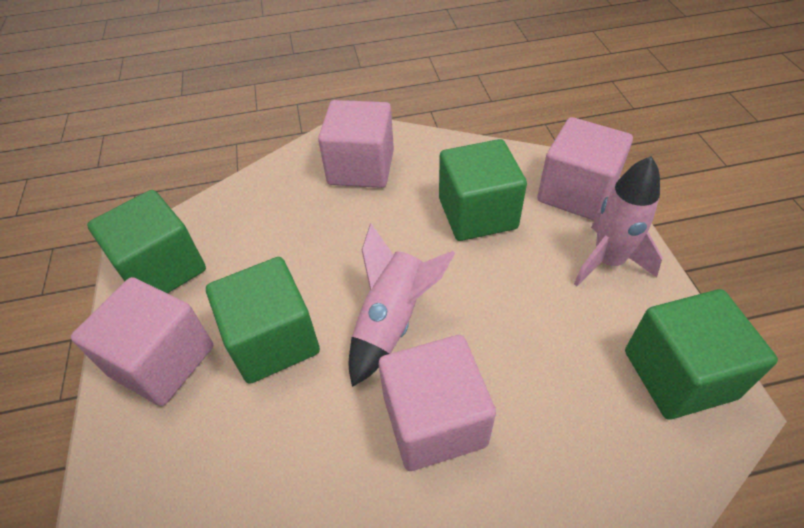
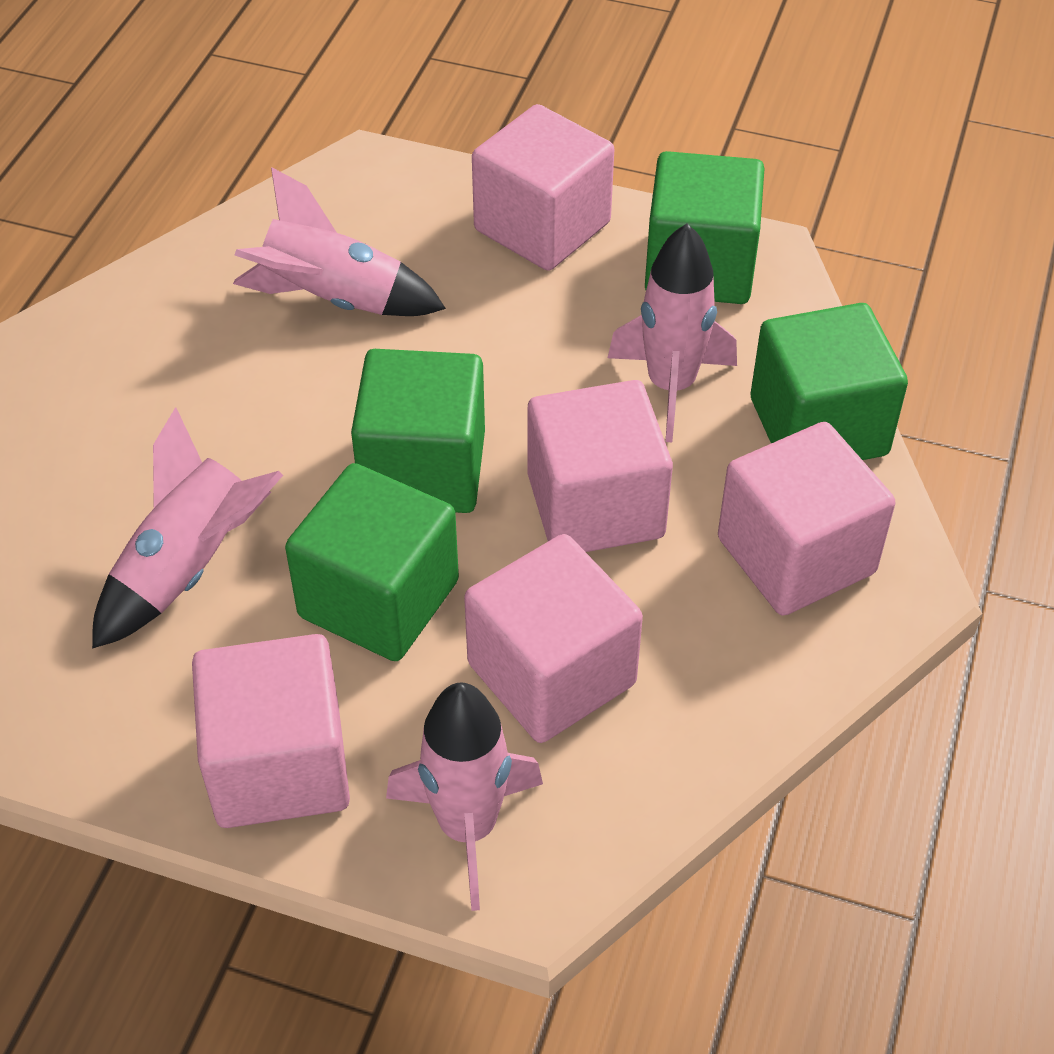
pink cube: [71,277,213,406] [318,100,394,188] [379,335,496,471] [537,117,633,221] = 4 -> [192,634,350,828] [464,534,643,743] [472,104,614,271] [528,380,673,552] [718,422,895,616] = 5
pink rocket: [348,224,455,387] [574,156,662,286] = 2 -> [92,407,283,649] [233,167,446,316] [386,683,543,911] [608,224,737,442] = 4

